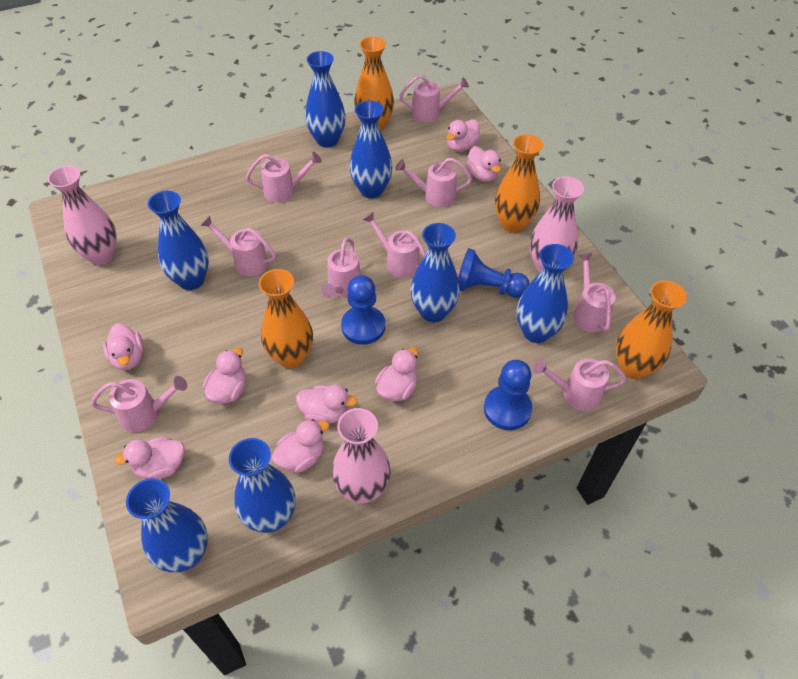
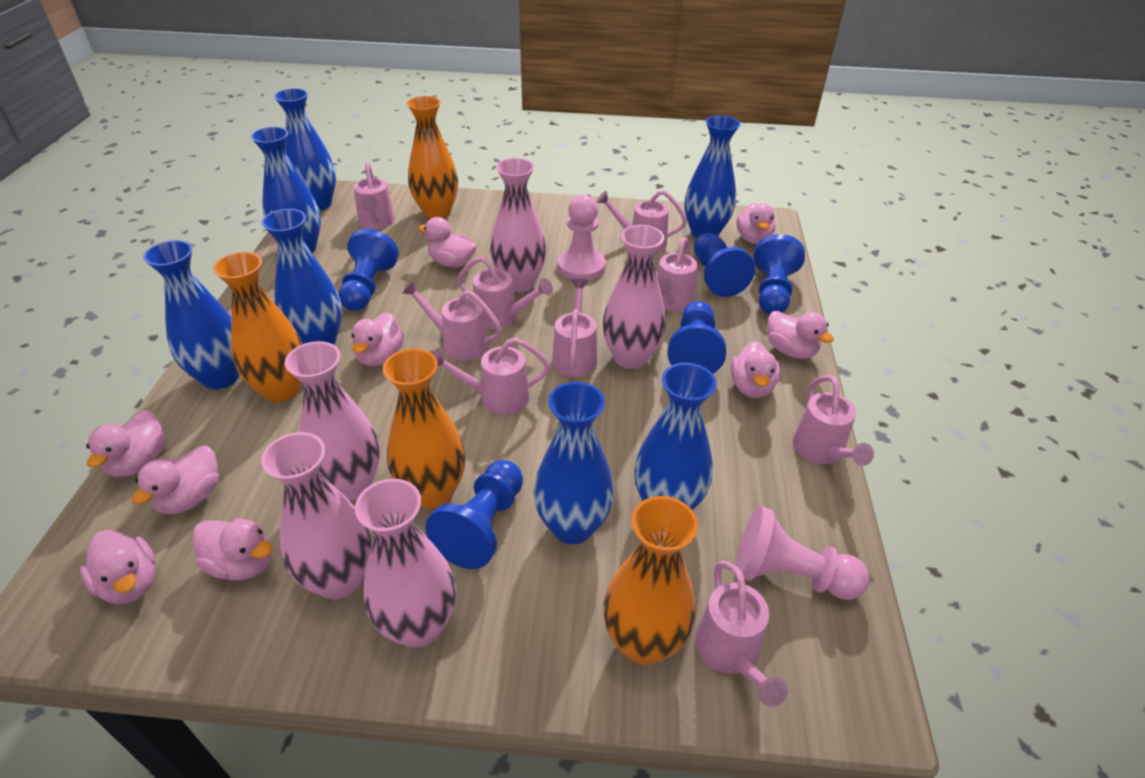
blue pawn: [341,275,385,345] [458,248,530,298] [484,360,532,430] = 3 -> [339,229,399,311] [425,460,523,569] [667,301,726,374] [694,233,755,297] [754,234,805,315] = 5
pink duck: [103,323,144,370] [114,437,185,479] [203,348,246,404] [272,419,330,473] [296,384,358,424] [375,348,418,402] [446,119,480,152] [466,146,501,182] = 8 -> [80,530,156,604] [86,410,166,477] [132,446,219,514] [192,518,272,580] [351,312,404,366] [418,217,477,267] [731,341,780,398] [736,203,776,244] [767,311,834,359] = 9
pink pawn: none = 0 -> [558,195,606,280] [735,506,870,600] = 2
pink vase: [48,166,117,265] [332,408,391,504] [530,176,584,272] = 3 -> [261,432,372,600] [285,341,380,501] [355,479,456,648] [490,158,546,292] [603,225,666,369] = 5

